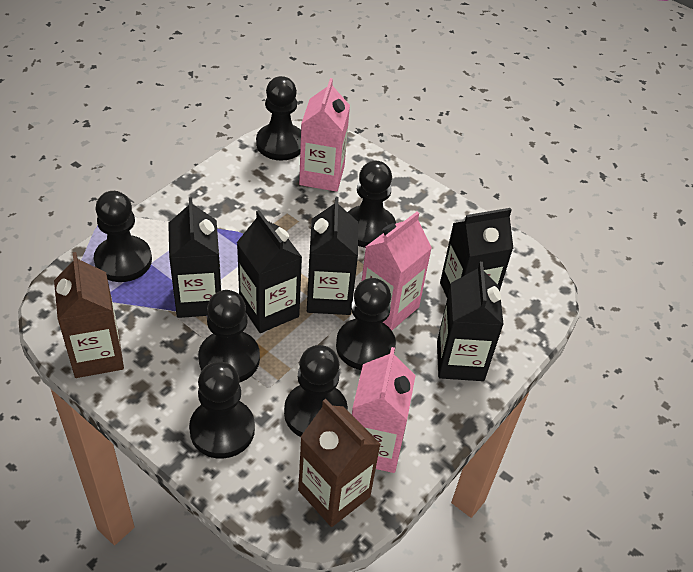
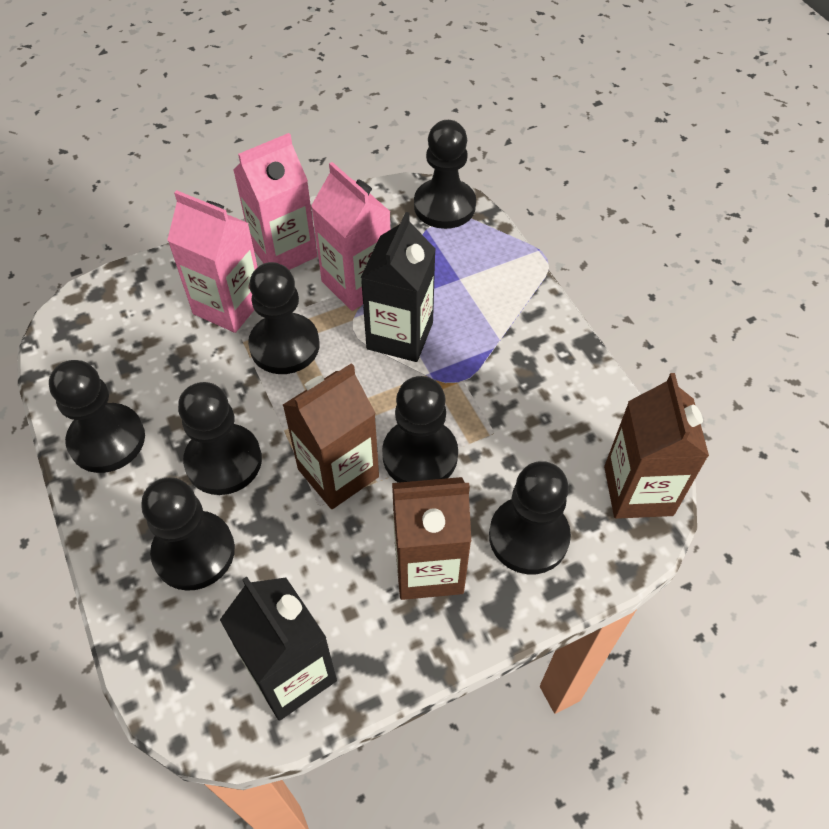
black carton: [168,197,222,318] [237,210,302,333] [307,197,358,315] [437,262,504,381] [440,208,514,298] = 5 -> [220,577,337,721] [361,212,436,362] = 2
brown carton: [54,252,124,378] [298,399,381,527] = 2 -> [283,363,379,509] [392,477,471,600] [604,373,709,519] = 3

